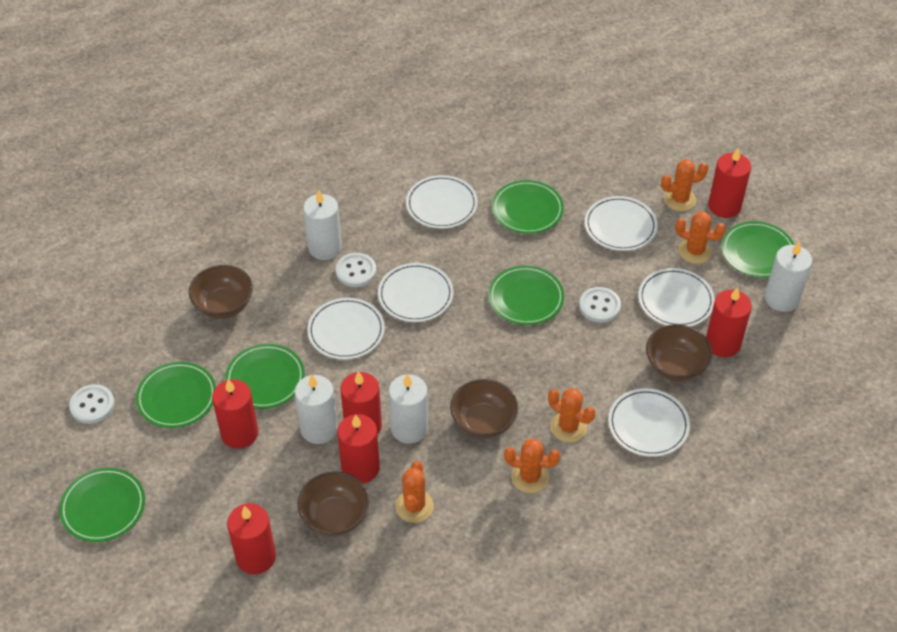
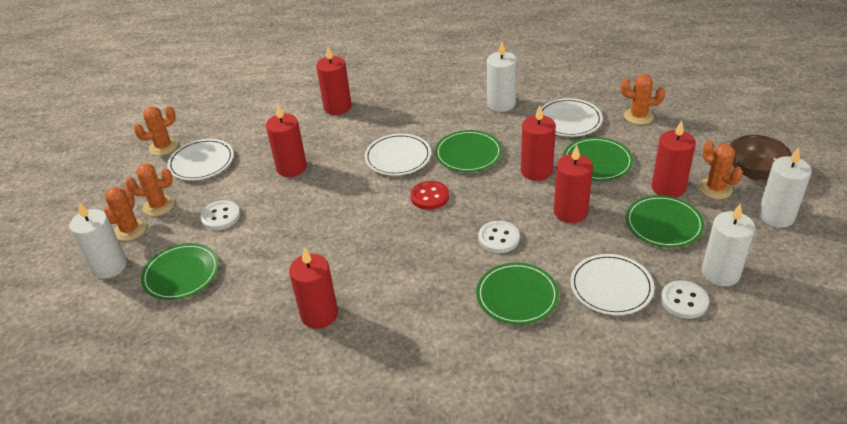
brown bowl: [189,265,253,319] [297,471,369,536] [450,379,519,439] [646,324,713,381] = 4 -> [730,135,792,180] = 1
green plate: [59,468,145,542] [136,362,216,428] [225,344,305,409] [488,266,564,325] [492,180,564,234] [722,221,795,278] = 6 -> [141,243,219,300] [435,130,502,172] [476,262,559,325] [563,137,633,181] [626,195,704,248] = 5
red button: none = 0 -> [410,181,449,210] = 1
white plate: [307,298,385,360] [378,263,454,322] [406,175,478,229] [585,196,658,251] [608,388,690,457] [638,268,715,327] = 6 -> [167,139,234,180] [364,133,431,176] [541,98,603,137] [570,254,654,315] = 4

